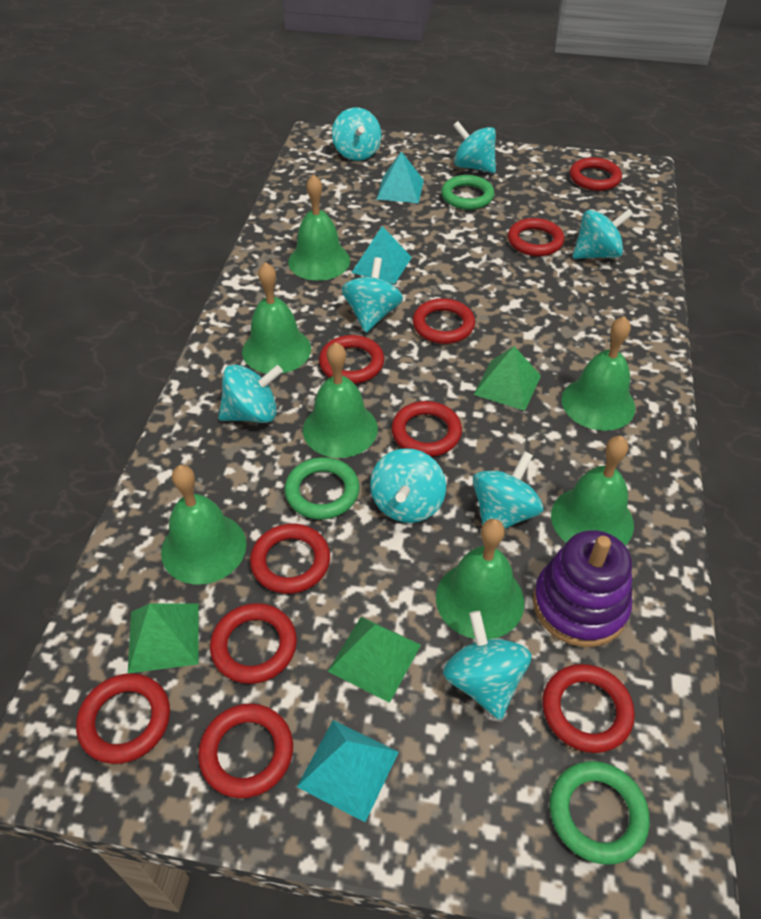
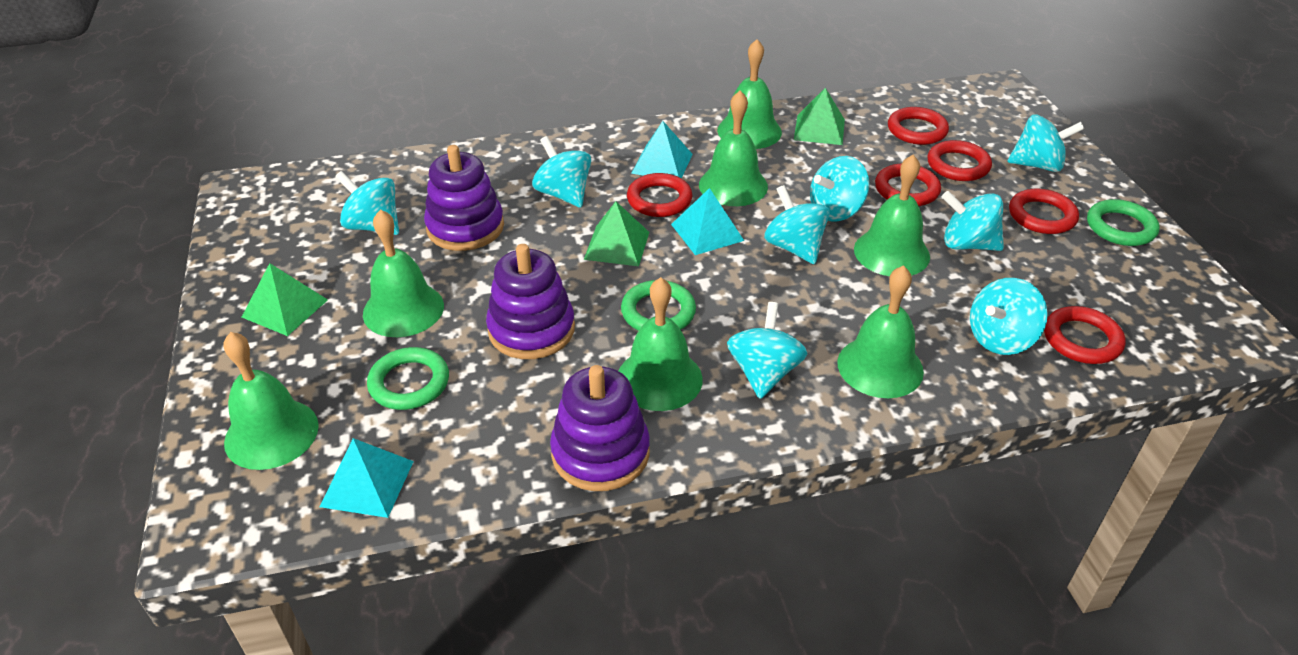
purple stacking toy: [533,530,632,647] = 1 -> [424,145,504,251] [486,244,575,359] [550,365,650,491] = 3
red ring: [76,673,170,764] [198,703,293,798] [210,603,297,684] [250,524,330,594] [319,335,384,384] [391,401,462,457] [413,298,475,344] [508,218,564,256] [542,664,635,753] [570,157,622,191] = 10 -> [627,173,693,217] [875,164,941,206] [888,107,949,145] [927,140,992,181] [1009,189,1079,234] [1044,306,1126,364] = 6

